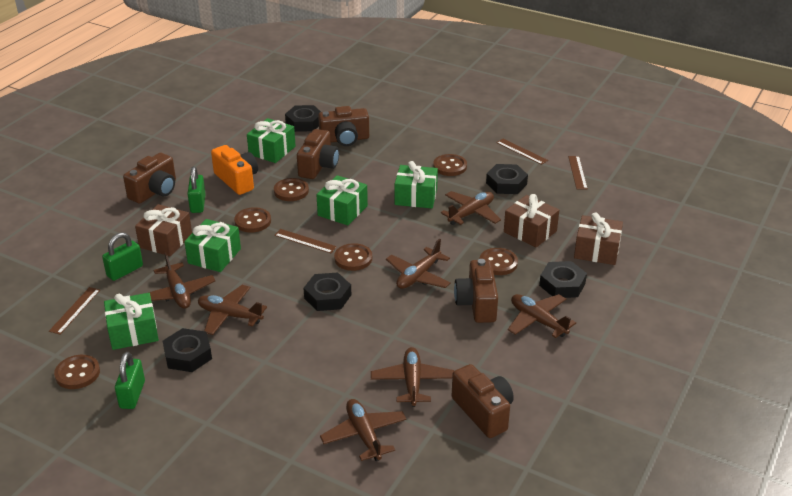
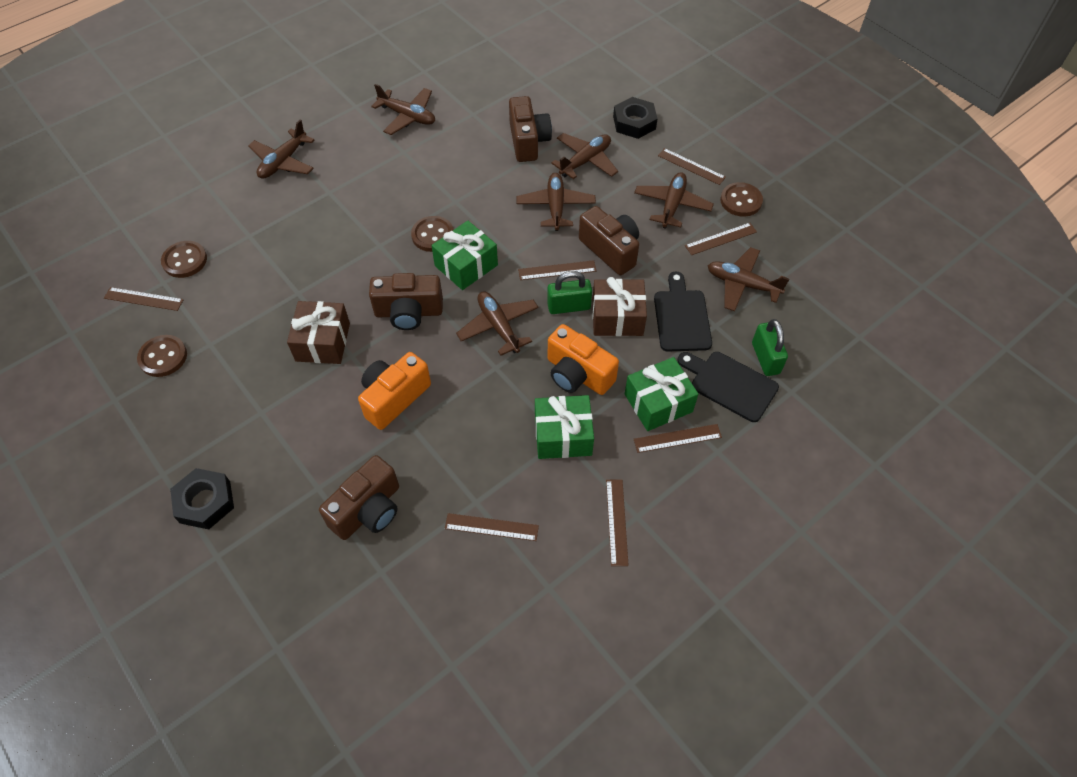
black cutting board: none = 0 -> [654,272,712,352] [678,352,779,422] = 2
black nut: [163,328,212,372] [285,105,321,132] [303,272,351,311] [486,164,528,194] [539,261,587,298] = 5 -> [170,468,234,529] [613,97,657,139] = 2
brown button: [54,355,100,389] [234,207,271,233] [274,178,309,201] [334,243,372,271] [433,154,467,176] [480,248,518,275] = 6 -> [137,335,187,377] [161,241,207,278] [411,216,454,252] [720,182,763,217] = 4
brown camera: [123,153,176,204] [297,129,339,179] [318,106,369,146] [452,364,514,438] [454,259,498,323] = 5 -> [319,455,399,540] [369,273,443,330] [509,96,552,162] [579,206,639,275] = 4
brown gift: [135,204,192,256] [504,194,559,248] [574,213,623,265] = 3 -> [287,301,350,364] [592,277,647,336] = 2
brown ruler: [49,287,100,335] [274,229,337,253] [496,139,548,165] [568,156,588,189] = 4 -> [104,287,184,311] [445,513,539,541] [518,260,596,280] [606,479,629,566] [634,424,722,453] [658,148,726,185] [685,223,757,255] = 7
green gift: [104,293,159,350] [184,219,241,272] [247,118,296,163] [316,175,368,225] [395,161,438,208] = 5 -> [431,221,498,290] [535,395,594,459] [625,357,698,431] = 3
green padlock: [102,232,143,281] [115,352,145,409] [187,167,206,213] = 3 -> [547,271,592,314] [752,319,788,376] = 2
orange camera: [211,145,258,195] = 1 -> [358,352,431,430] [547,324,619,395] = 2

